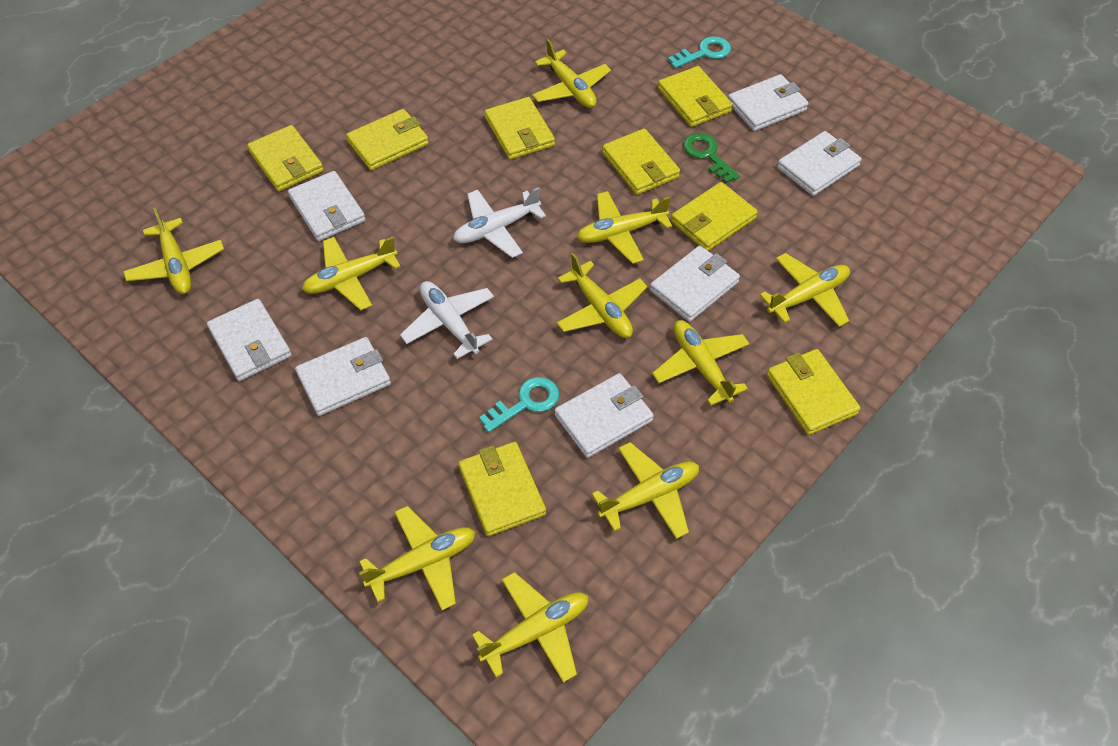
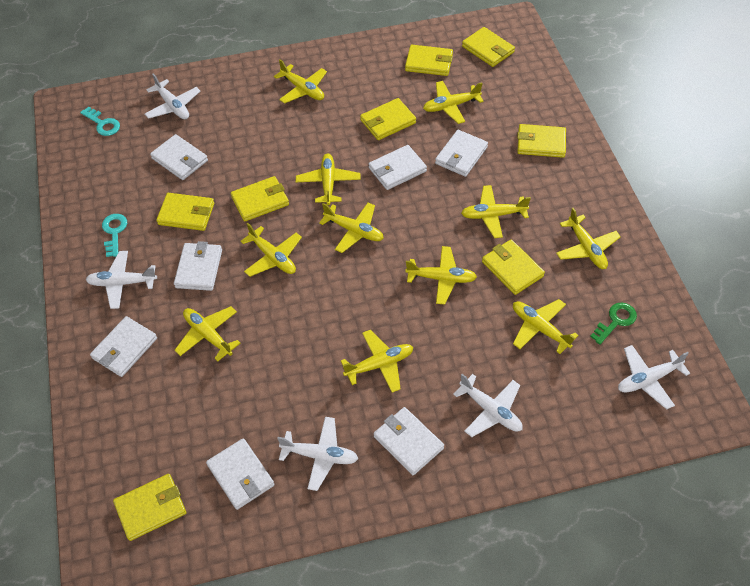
white plane: [400,281,494,359] [453,187,546,258] = 2 -> [86,251,157,309] [145,73,200,119] [277,417,358,491] [453,374,523,437] [618,345,690,410] = 5
yellow plane: [123,207,224,294] [302,237,401,310] [359,506,476,610] [472,572,588,683] [532,39,611,108] [556,253,647,338] [577,191,672,264] [592,442,699,539] [652,320,750,406] [760,253,850,327] = 10 -> [175,306,240,361] [240,223,302,277] [274,59,327,104] [296,153,361,205] [319,203,384,253] [341,330,413,393] [405,246,477,305] [423,81,484,124] [461,185,531,238] [513,299,579,354] [556,208,621,269] = 11

